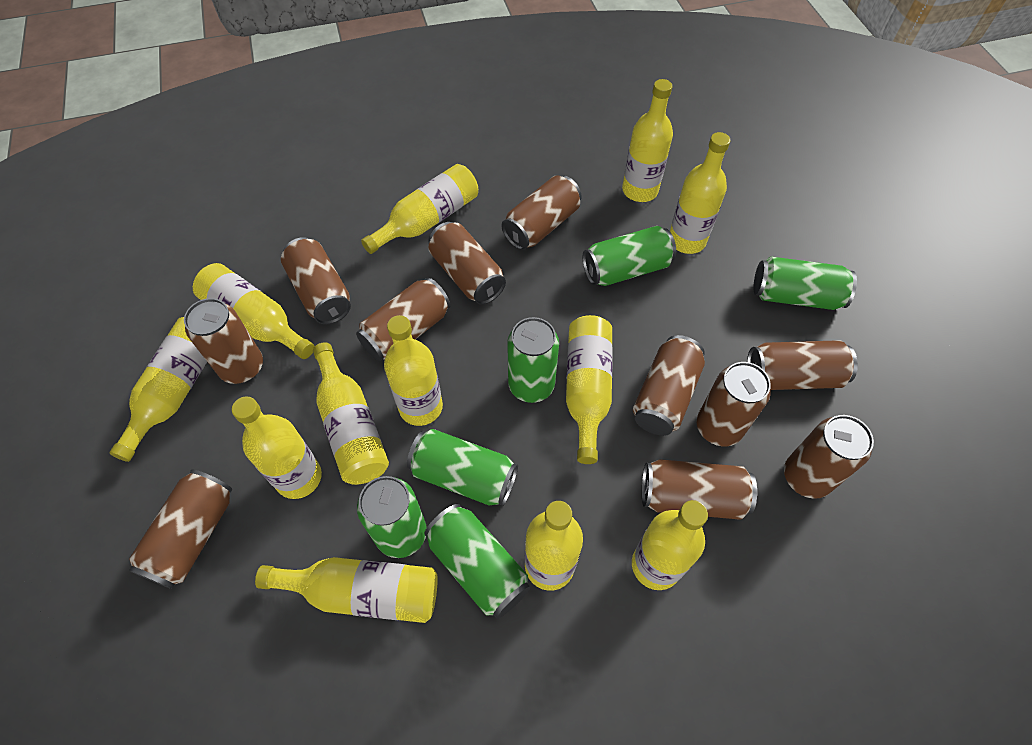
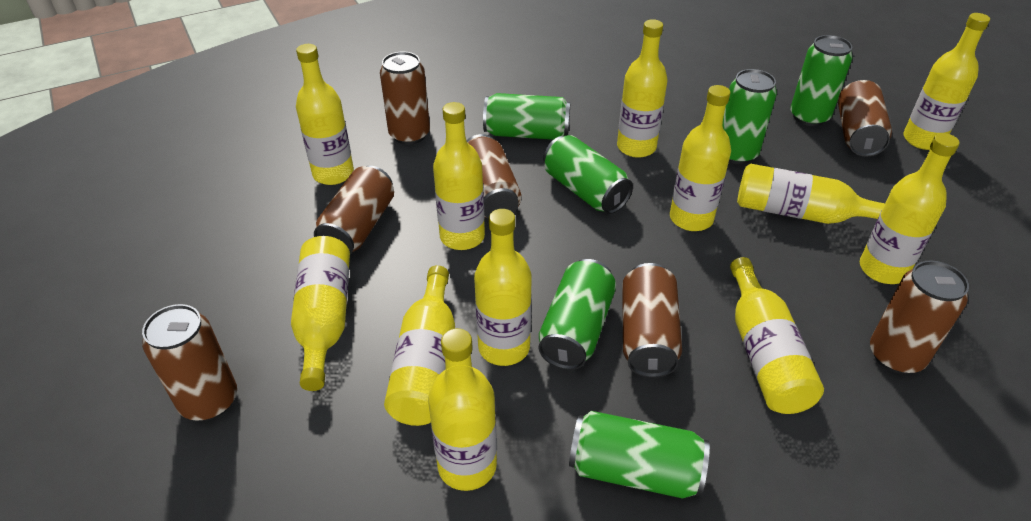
brown can: [129,470,232,589] [184,298,263,384] [281,237,351,324] [356,278,450,361] [428,222,506,305] [502,175,582,250] [633,335,705,436] [642,459,757,520] [697,362,771,447] [747,340,858,390] [784,415,874,499] = 11 -> [142,304,237,421] [314,166,394,254] [380,52,430,145] [466,134,521,219] [622,263,682,378] [838,80,892,157] [870,261,969,374] = 7

